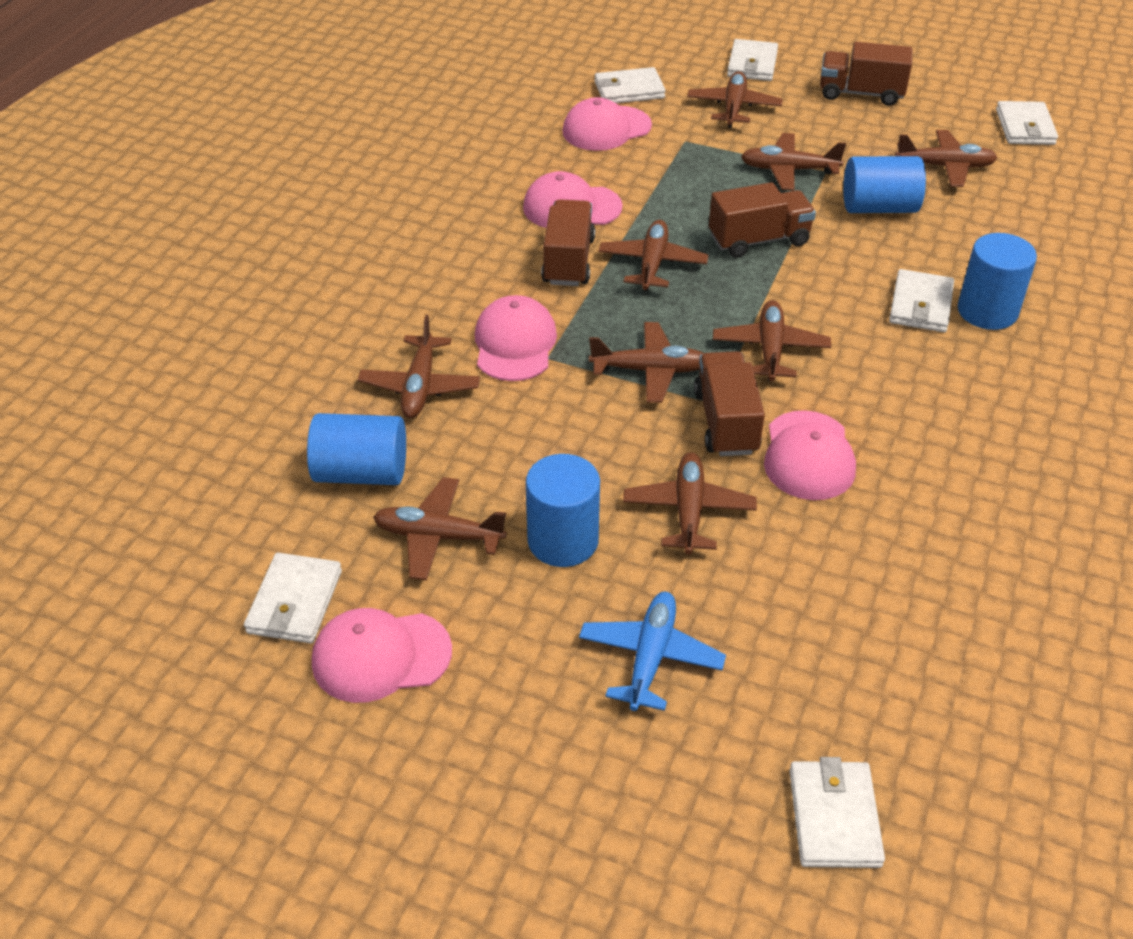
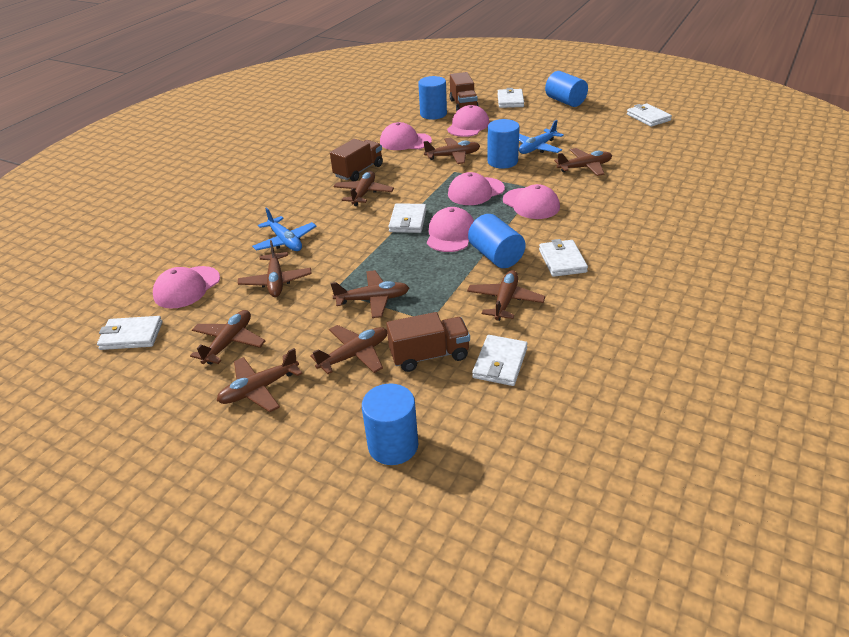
blue cylinder: [307,413,406,485] [526,454,600,567] [843,156,926,213] [958,233,1037,330] = 4 -> [362,383,418,465] [418,76,447,120] [468,214,526,268] [487,119,520,168] [545,71,588,107] = 5
blue plane: [579,592,726,711] = 1 -> [252,207,317,251] [519,120,564,154] = 2
brown truck: [541,199,595,286] [694,351,765,456] [709,182,816,258] [820,42,912,106] = 4 -> [330,139,383,181] [386,312,470,372] [450,72,479,111] = 3
pink cap: [312,608,452,703] [475,295,557,381] [523,171,623,228] [562,97,652,151] [764,410,856,500] = 5 -> [153,266,220,309] [380,122,432,150] [427,207,474,252] [447,105,489,137] [448,172,505,205] [503,184,560,219] = 6

